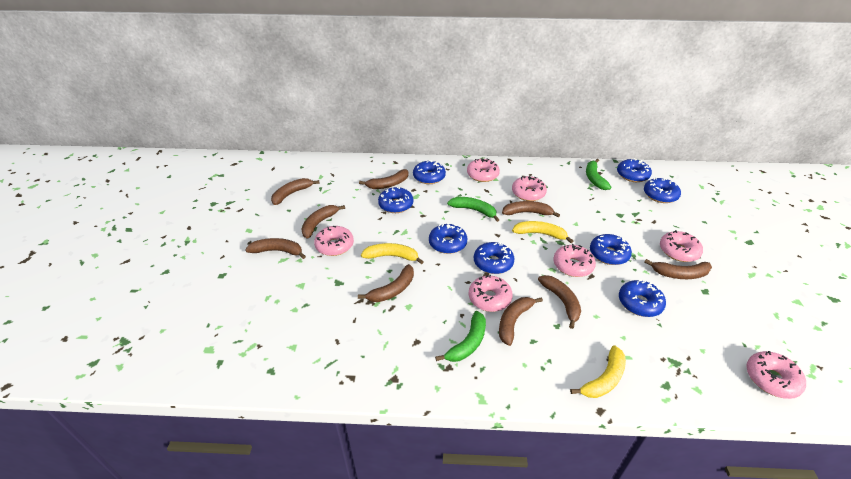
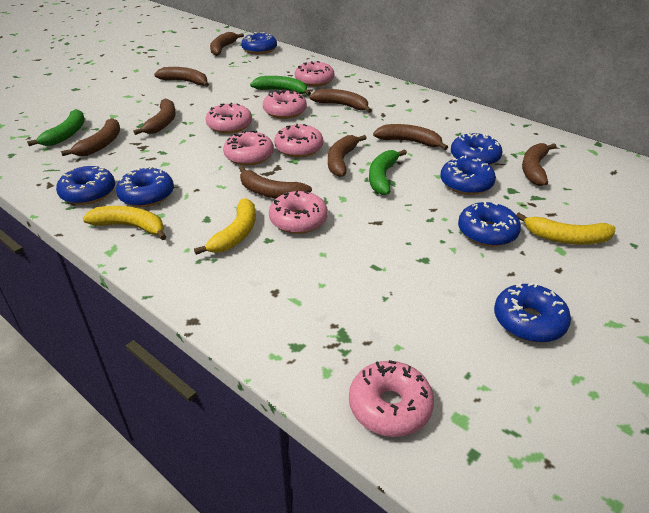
blue donut: [378,187,413,213] [413,160,446,184] [429,223,467,254] [474,242,515,274] [590,234,632,265] [617,158,652,182] [619,279,666,317] [644,177,681,203] = 8 -> [56,166,115,205] [116,167,174,207] [241,32,277,54] [440,156,496,195] [451,132,502,165] [458,202,521,247] [494,283,571,343] = 7

